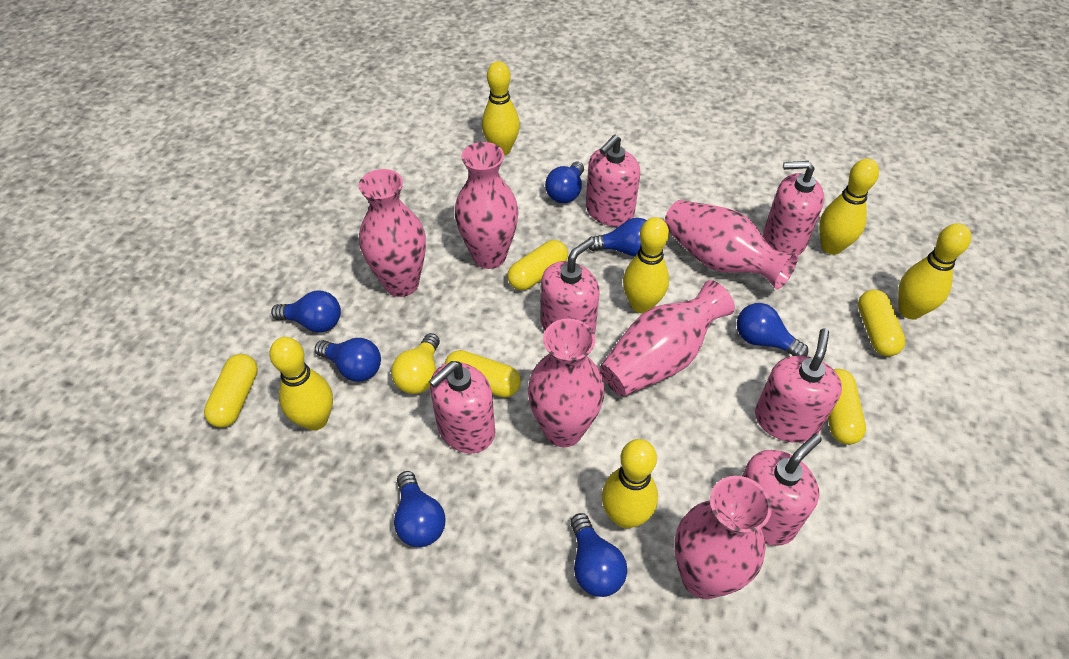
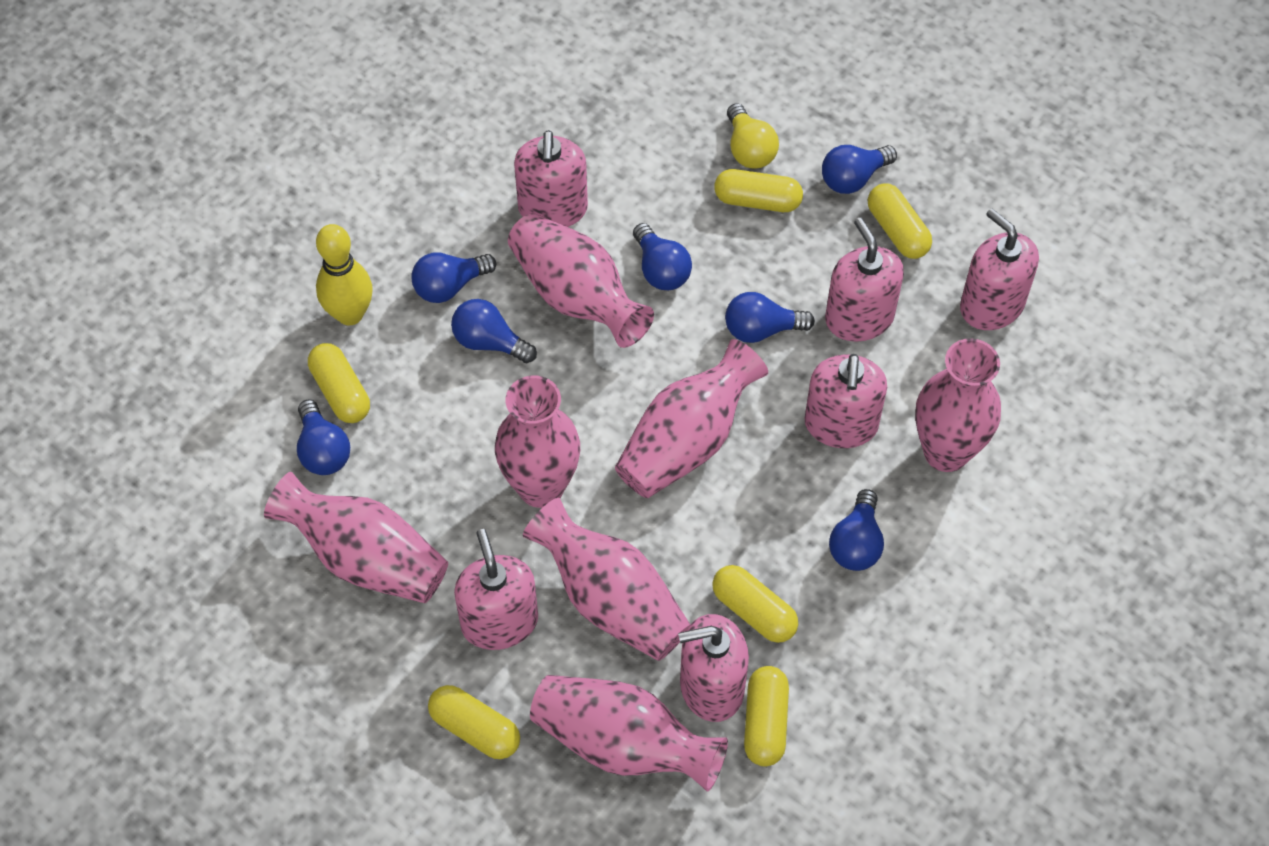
pink vase: [359,169,426,297] [455,142,519,269] [528,318,605,447] [599,280,735,397] [664,200,798,290] [674,476,772,599] = 6 -> [264,472,448,603] [495,375,580,508] [508,213,654,348] [523,498,690,661] [530,675,728,792] [615,339,768,498] [915,338,1001,472] = 7
yellow bowling pin: [269,337,333,431] [482,61,520,155] [602,439,658,528] [623,217,669,313] [819,158,879,255] [898,223,971,319] = 6 -> [316,224,373,325] = 1
yellow capsule: [204,354,258,428] [445,350,521,397] [507,240,568,290] [828,369,866,445] [858,290,906,356] = 5 -> [308,343,370,423] [428,685,520,759] [712,565,798,643] [714,169,803,212] [744,666,789,767] [868,183,932,259] = 6

